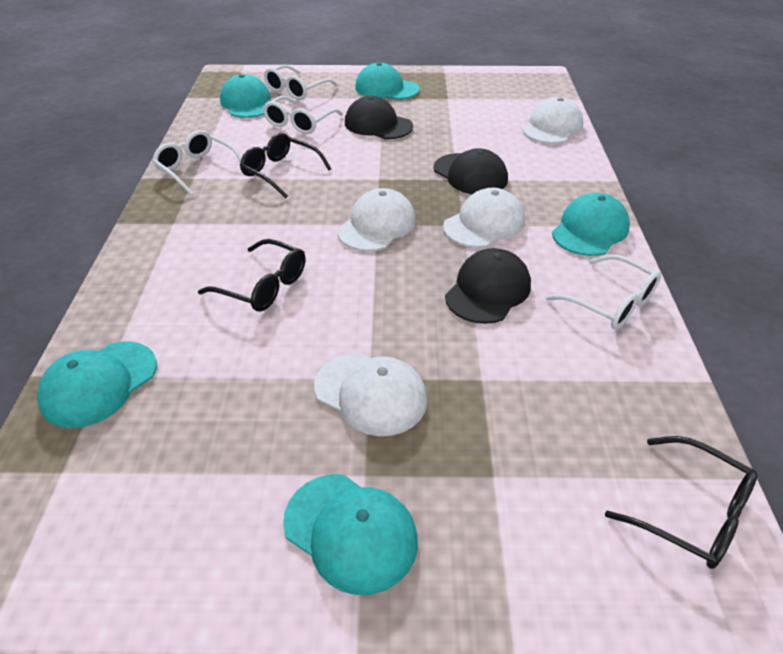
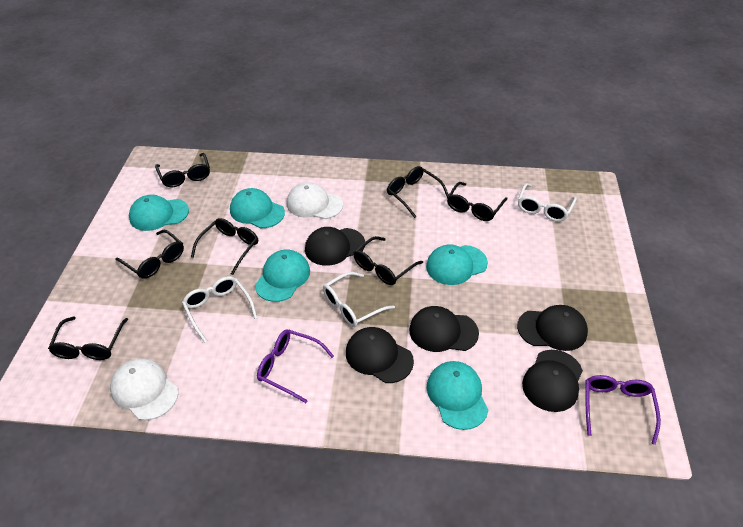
black cap: [345,96,413,139] [434,148,508,194] [445,248,531,324] = 3 -> [305,227,365,266] [346,327,414,383] [409,306,479,352] [517,305,588,351] [522,350,583,412] = 5
black glasses: [198,239,306,312] [240,133,332,198] [605,436,758,569] = 3 -> [48,316,128,360] [115,230,184,279] [155,153,210,188] [191,218,258,275] [354,236,423,285] [387,166,449,218] [447,182,508,221] = 7
purple glasses: none = 0 -> [257,329,334,403] [585,375,661,445] = 2
white cap: [314,353,427,436] [337,188,416,251] [443,188,525,248] [522,97,583,144] = 4 -> [110,358,178,420] [287,182,343,219] = 2
white glasses: [152,130,242,196] [263,96,343,134] [264,65,338,100] [546,254,661,330] = 4 -> [182,276,257,343] [323,272,395,327] [518,183,577,222] = 3

